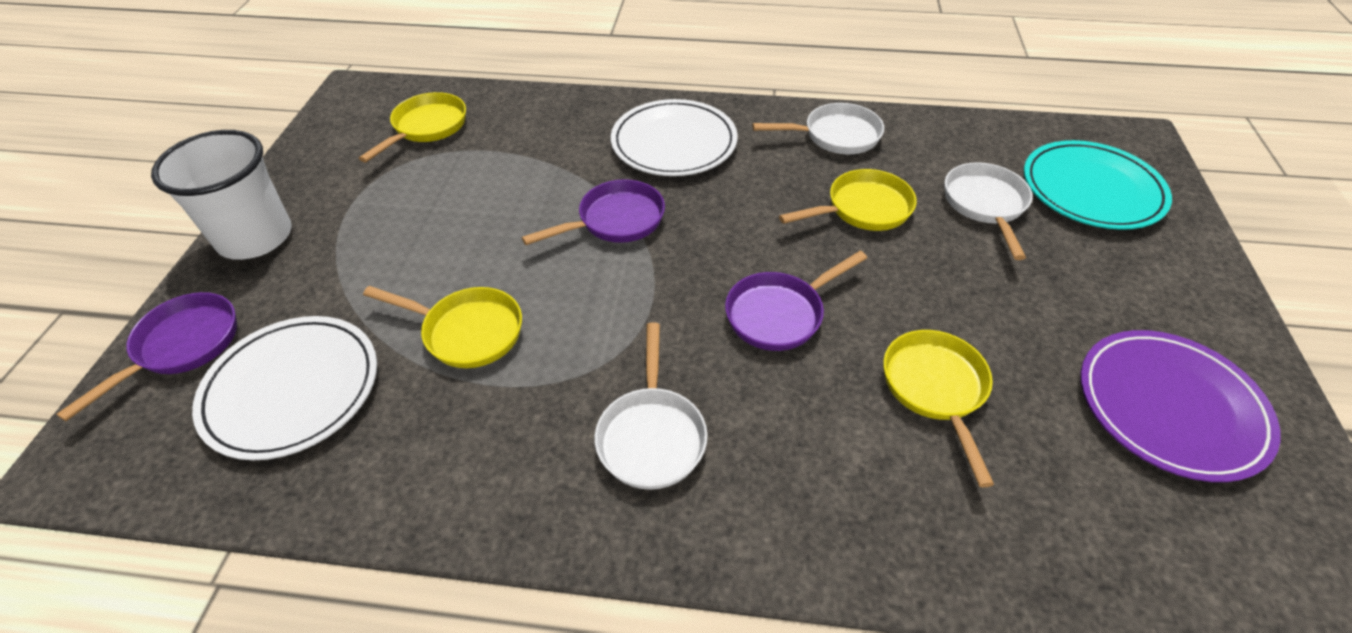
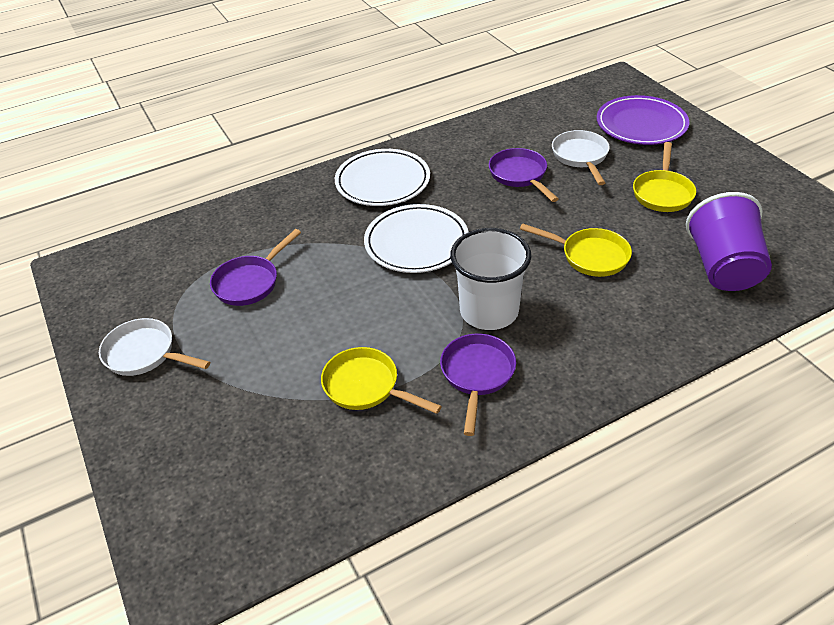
purple cup: none = 0 -> [686,192,772,291] = 1
turquoise plate: [1024,140,1172,230] = 1 -> none = 0
white pan: [594,322,708,490] [752,103,884,154] [945,162,1033,260] = 3 -> [99,318,210,376] [552,130,610,185] = 2
yellow pan: [359,92,466,162] [363,286,522,368] [779,169,917,231] [883,330,994,487] = 4 -> [321,347,442,414] [520,224,632,277] [633,142,696,212] = 3

